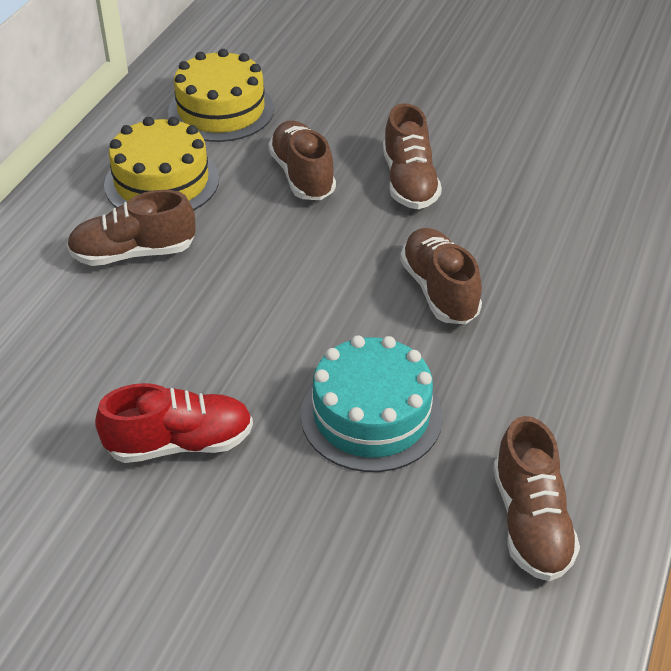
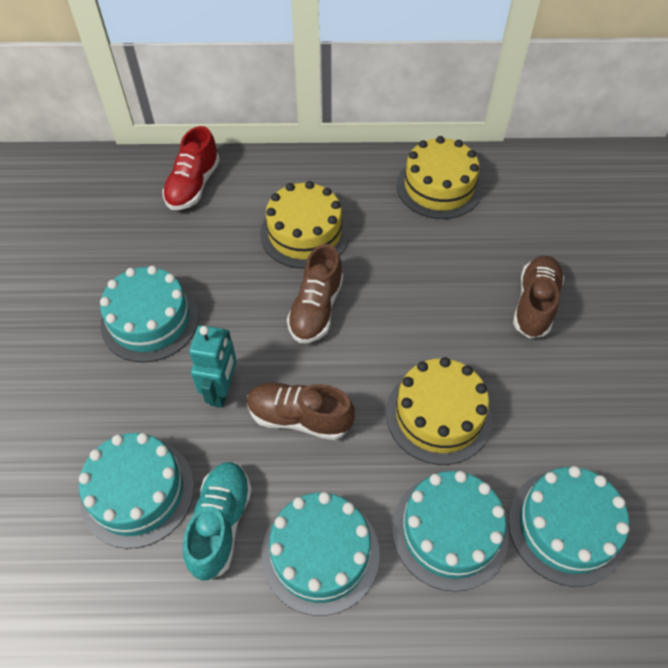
brown shoe: [67,190,196,266] [268,121,336,200] [383,103,442,209] [400,228,482,324] [493,416,580,581] = 5 -> [247,383,355,440] [287,244,343,343] [513,256,565,338] = 3
turquoise cake: [301,335,443,472] = 1 -> [79,433,194,549] [100,266,199,363] [261,492,380,616] [392,471,509,592] [508,466,629,587] = 5
turquoise robot: none = 0 -> [189,325,237,408] = 1
turquoise shoe: none = 0 -> [183,462,252,581] = 1
yellow cake: [104,117,219,210] [168,49,274,142] = 2 -> [260,181,350,269] [386,357,492,465] [397,136,482,219] = 3

